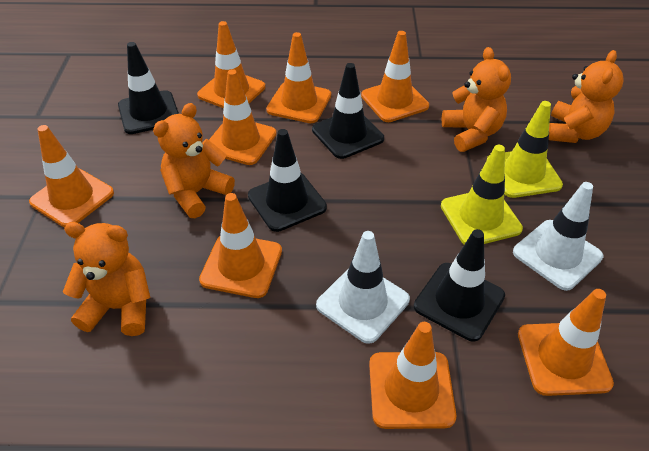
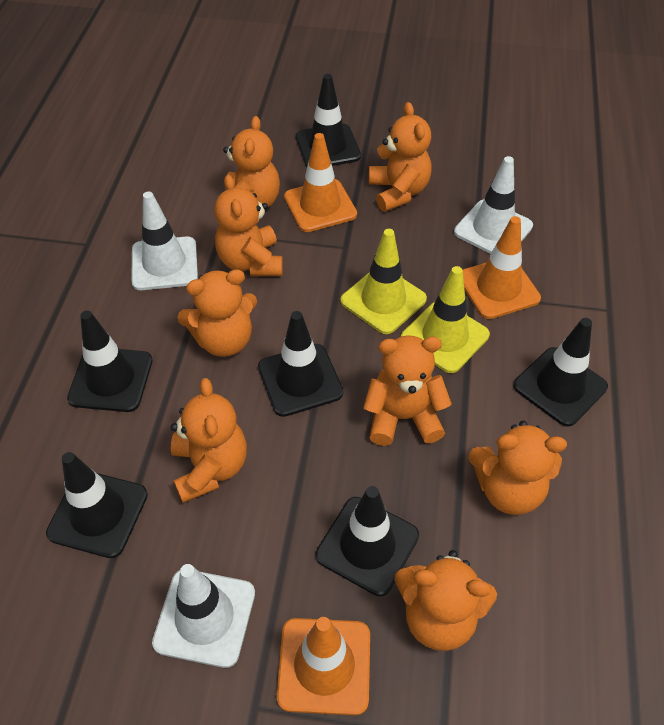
black traffic cone: [118,42,179,134] [248,129,327,232] [312,63,384,159] [414,229,505,341] = 4 -> [46,452,148,558] [67,311,153,412] [258,311,343,417] [296,74,361,167] [316,486,419,596] [513,318,608,427] = 6
orange teddy bear: [63,222,151,336] [153,103,235,218] [442,47,511,152] [549,50,624,143] = 4 -> [171,378,247,503] [177,269,257,357] [215,175,283,276] [223,116,280,207] [363,335,452,446] [369,102,432,212] [394,550,497,651] [469,421,567,515] = 8
orange traffic cone: [29,125,114,228] [197,21,265,108] [199,193,282,298] [209,69,277,165] [266,32,331,123] [361,31,429,122] [369,322,456,429] [518,289,614,396] = 8 -> [277,617,370,715] [284,133,357,232] [463,216,541,319] = 3
white traffic cone: [316,231,410,344] [513,182,603,291] = 2 -> [131,192,198,290] [152,564,255,668] [454,156,533,254] = 3

